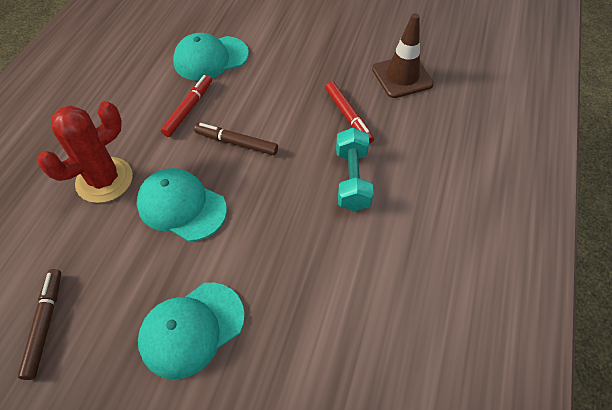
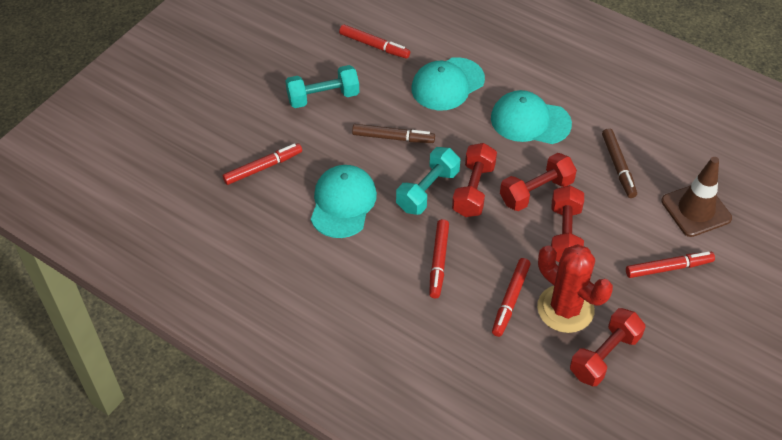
red dumbbell: none = 0 -> [452,143,497,217] [500,153,577,211] [551,185,584,262] [570,308,646,386] = 4
red marker: [161,75,212,137] [325,81,374,144] = 2 -> [223,143,302,185] [339,24,410,59] [429,219,449,298] [492,258,531,337] [626,251,715,278] = 5
turquoise dumbbell: [336,128,374,211] = 1 -> [285,65,359,108] [396,147,460,215] = 2

